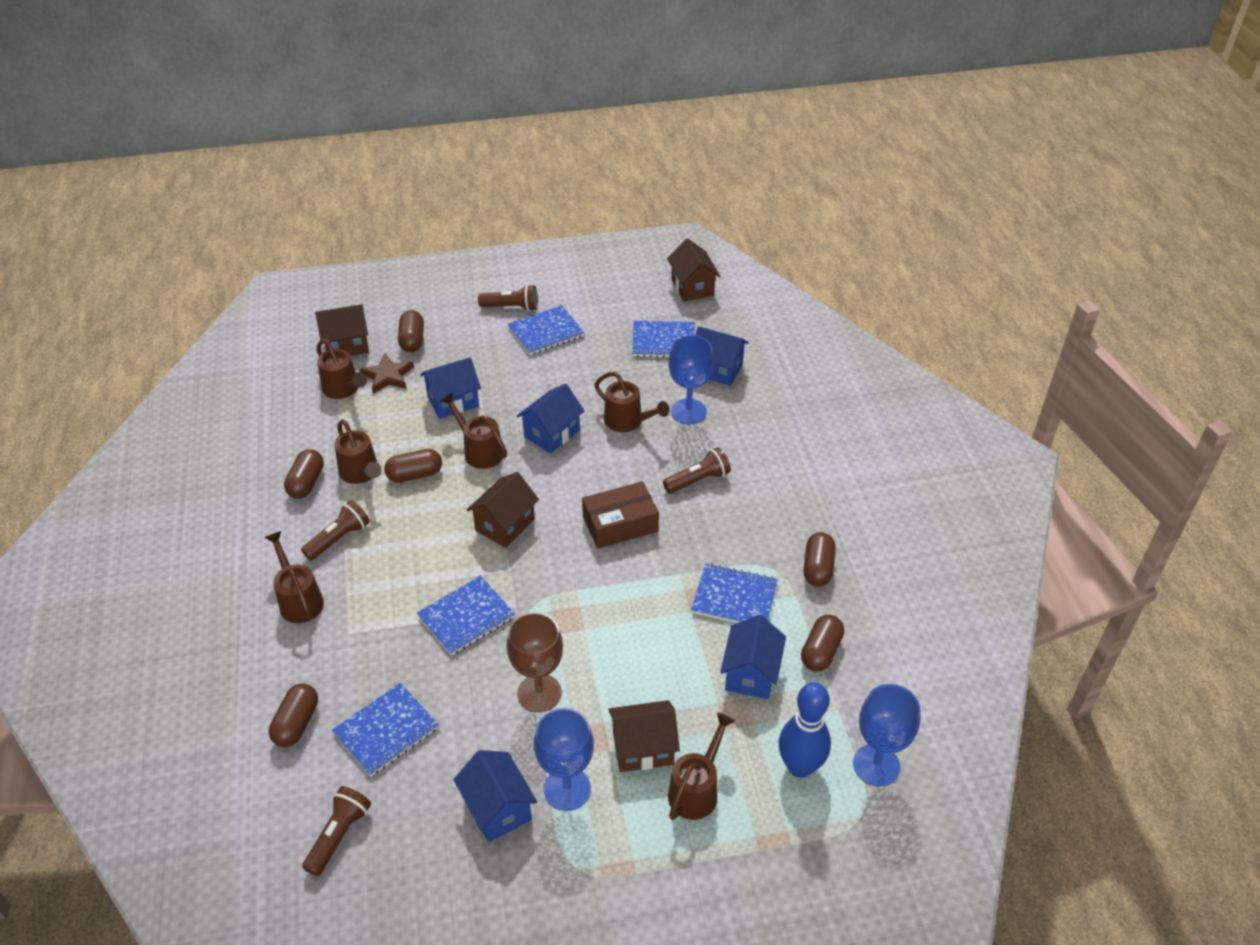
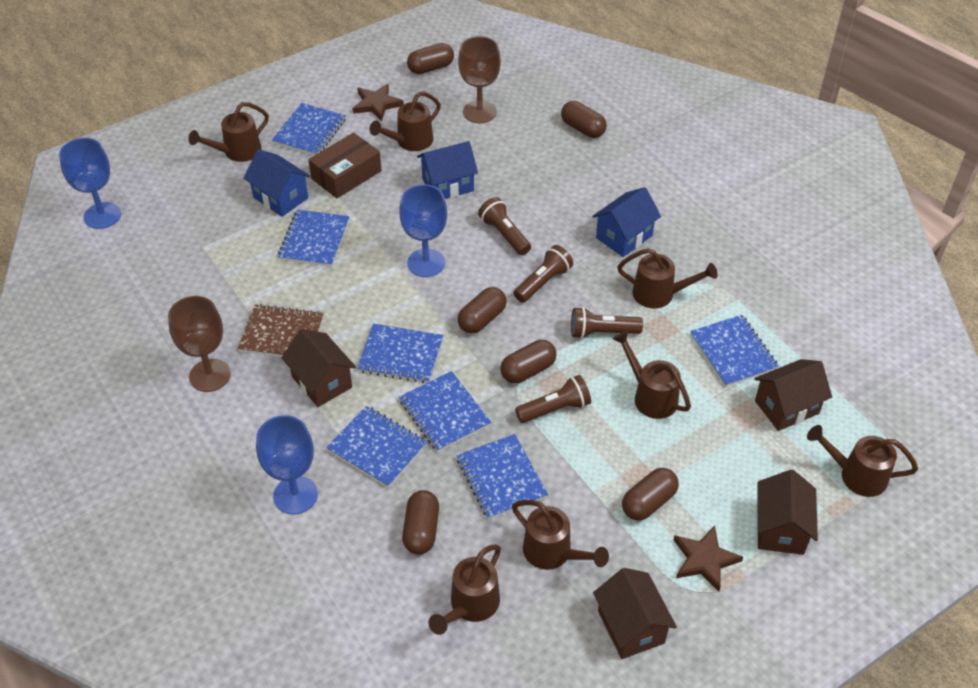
blue bowling pin: [779,682,831,778] = 1 -> none = 0
blue house: [420,357,481,419] [454,750,537,842] [517,384,584,454] [695,326,749,386] [720,615,786,699] = 5 -> [244,149,311,217] [417,141,478,199] [592,187,661,257] = 3
blue notebook: [332,683,439,776] [417,575,515,656] [508,305,585,355] [632,321,695,358] [691,563,778,623] = 5 -> [272,103,346,156] [278,209,349,267] [326,406,427,488] [357,324,443,383] [399,371,491,452] [457,434,548,519] [690,315,779,387] = 7
brown goblet: [506,612,563,713] = 1 -> [168,296,231,392] [458,36,501,123] = 2
brown notebook: none = 0 -> [238,304,324,357] = 1
brown star: [359,354,414,394] = 1 -> [352,84,404,121] [674,526,743,592] = 2
brown watering can: [265,531,324,623] [316,339,367,399] [334,419,382,484] [440,393,507,469] [594,372,670,432] [668,713,735,820] = 6 -> [189,102,269,162] [370,92,441,151] [429,544,501,635] [512,500,609,570] [613,331,691,419] [617,248,718,309] [807,425,918,497] = 7

